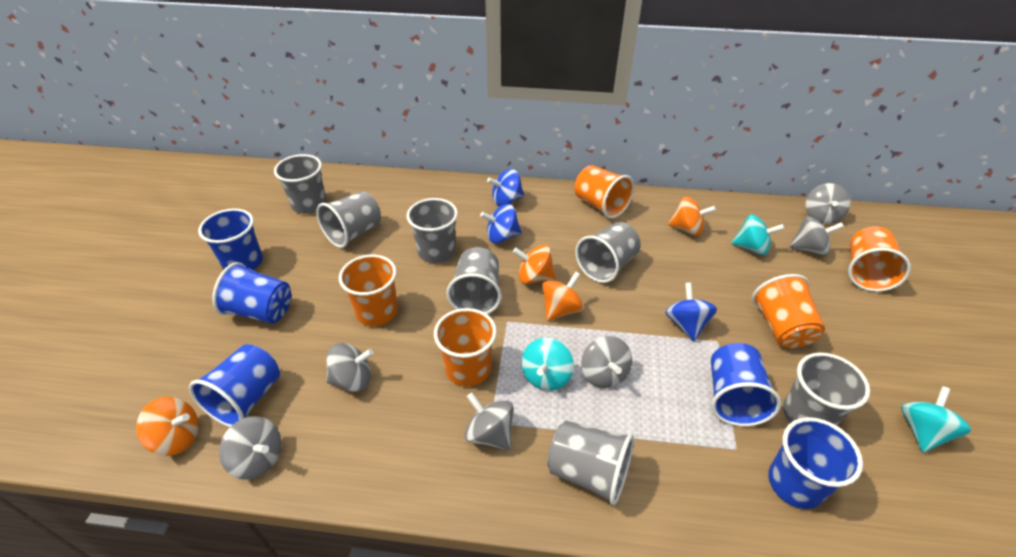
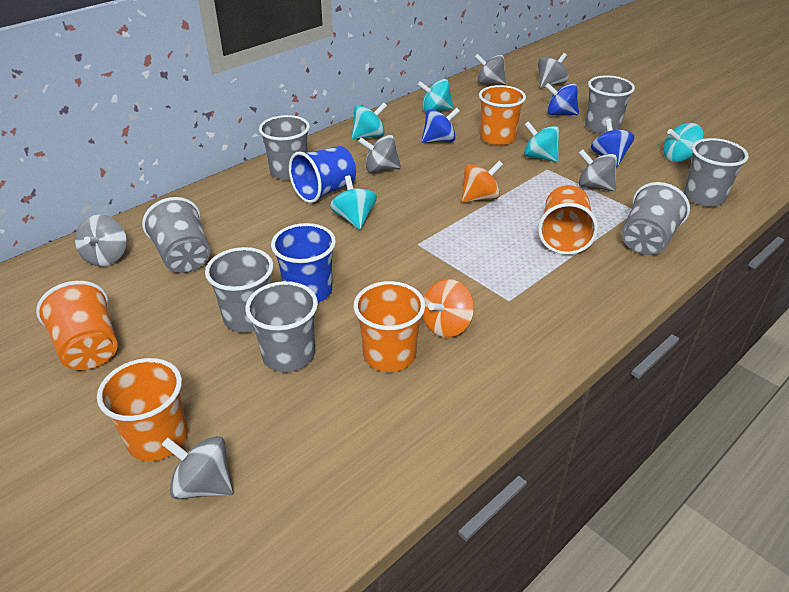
blue cup: [189,344,280,427] [198,208,263,270] [212,262,291,323] [711,343,781,426] [768,417,863,509] = 5 -> [271,223,336,303] [289,146,356,203] = 2
orange spinning top: [136,397,199,456] [513,245,556,284] [542,272,584,321] [668,196,716,236] = 4 -> [422,279,474,338] [462,161,503,203] = 2
turquoise spinning top: [521,338,574,391] [731,214,785,255] [901,386,971,452] = 3 -> [330,175,377,230] [352,102,387,139] [417,79,454,112] [524,121,560,162] [663,123,704,162] = 5

